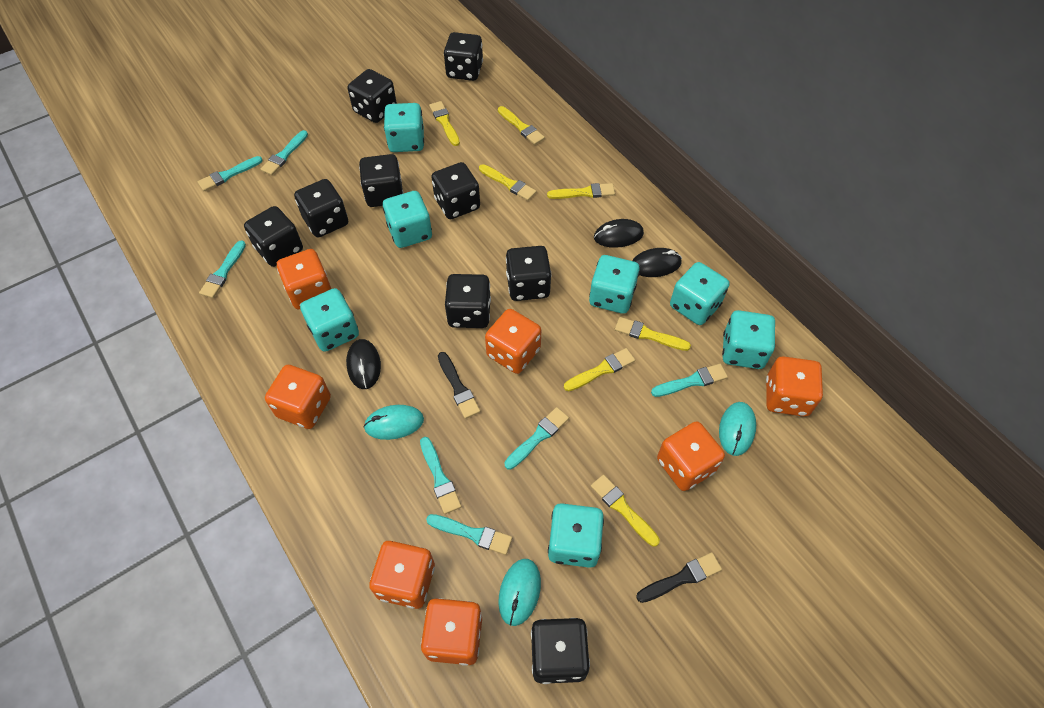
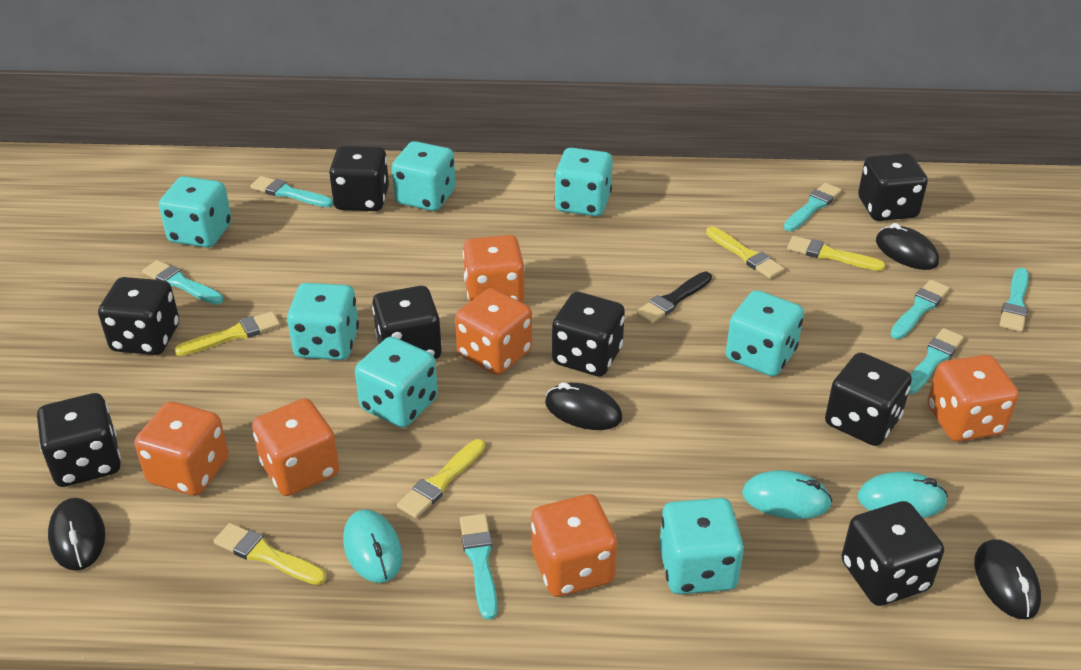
black brush: [438,352,480,419] [636,552,722,603] = 2 -> [636,272,712,324] = 1
black dice: [244,206,303,267] [294,179,348,237] [347,69,397,123] [359,154,404,207] [431,162,480,219] [444,32,483,81] [445,274,491,328] [506,246,552,301] [531,618,590,684] = 9 -> [37,393,121,487] [98,277,179,355] [329,145,389,211] [372,286,442,359] [552,292,625,376] [825,352,912,446] [841,501,944,606] [858,153,928,221] = 8
black mouse: [346,339,381,389] [594,219,644,248] [632,248,682,277] = 3 -> [48,498,105,570] [545,382,623,430] [876,223,939,270] [974,539,1041,619] = 4
orange dice: [265,365,331,429] [277,249,331,309] [369,541,435,609] [421,598,482,666] [485,309,541,374] [657,421,725,491] [766,356,823,416] = 7 -> [134,402,229,496] [252,398,339,496] [455,288,532,375] [463,235,525,303] [531,494,617,597] [927,355,1019,442] = 6
yellow brush: [429,101,460,146] [479,164,536,201] [498,106,545,145] [547,183,615,199] [564,348,635,391] [591,474,660,546] [615,317,691,351] = 7 -> [175,311,280,356] [214,523,326,585] [397,439,485,518] [706,226,784,279] [787,236,886,271] = 5

